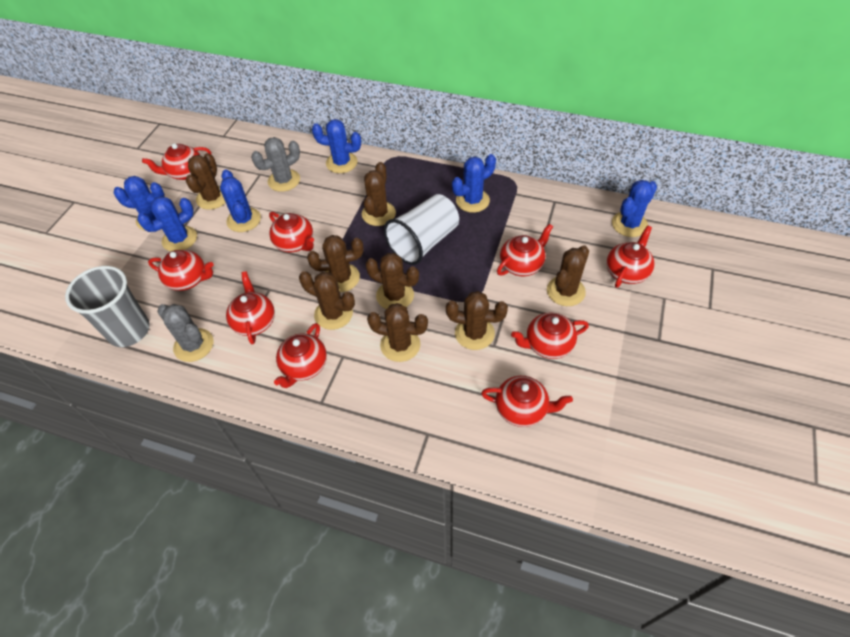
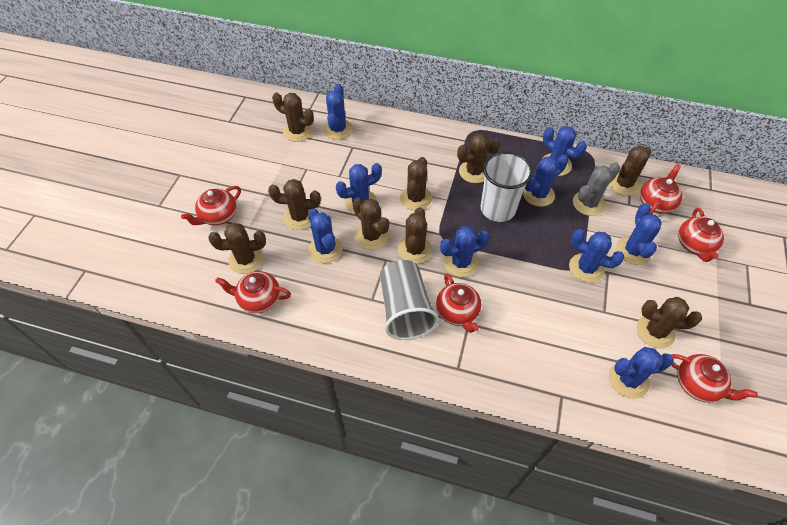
blue cactus: [114,176,165,231] [137,196,197,252] [220,170,261,232] [312,119,361,173] [452,154,496,213] [612,180,657,237] = 6 -> [308,208,343,263] [323,84,353,140] [336,163,382,214] [440,226,489,277] [523,154,568,207] [543,126,587,176] [569,229,624,283] [609,347,674,399] [616,203,662,265] = 9
brown cactus: [186,153,226,210] [299,271,355,330] [307,235,364,292] [362,162,396,226] [365,253,419,309] [367,303,428,362] [446,291,508,350] [547,245,589,306] = 8 -> [208,223,266,274] [268,179,321,230] [272,92,314,142] [353,197,389,250] [398,207,432,264] [400,157,432,210] [457,134,500,183] [609,146,651,196] [637,297,702,348] = 9
grey cactus: [157,304,214,362] [251,137,300,192] = 2 -> [573,162,620,216] = 1
red teapot: [142,143,211,180] [148,250,214,291] [226,272,275,344] [269,212,314,253] [274,323,327,388] [481,376,573,427] [497,224,553,276] [511,312,589,359] [607,225,654,288] = 9 -> [181,186,241,225] [215,271,291,313] [436,273,481,333] [640,164,682,214] [672,354,757,402] [678,208,724,262] = 6

